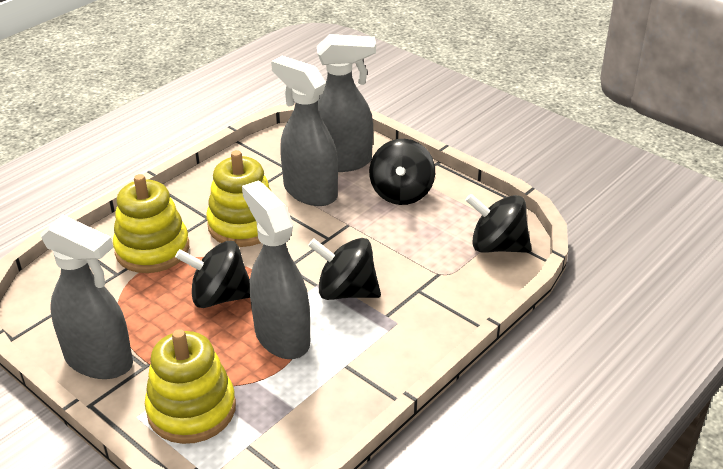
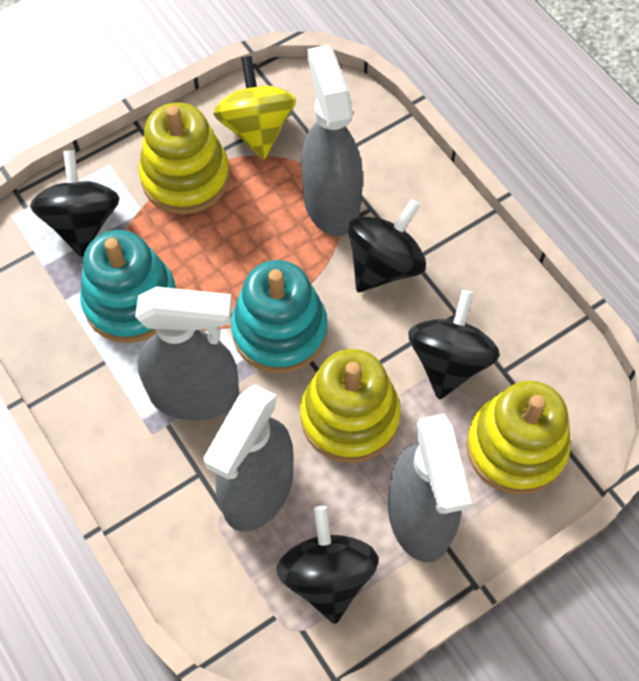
turquoise stacking toy: none = 0 -> [80,230,176,343] [231,260,328,373] = 2
yellow spinning top: none = 0 -> [213,56,296,159] = 1

